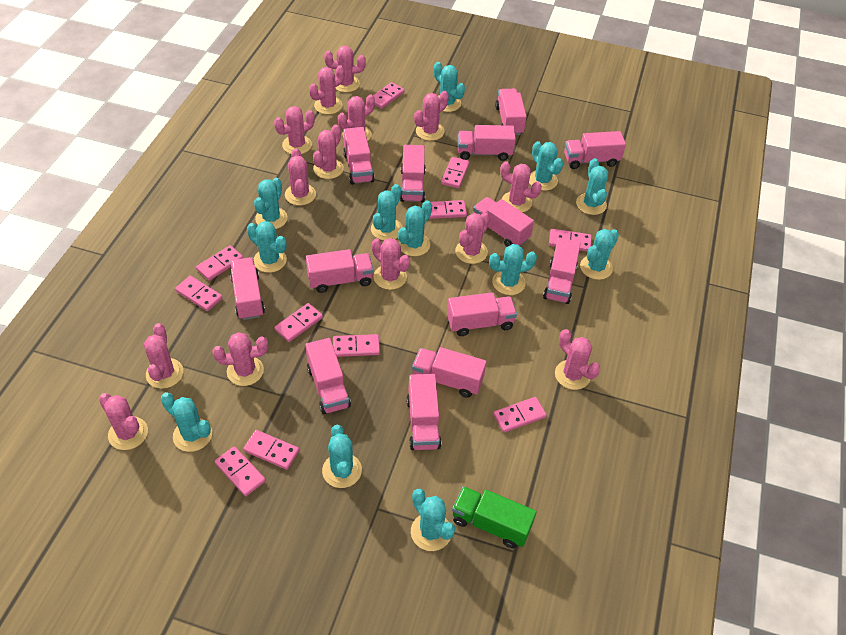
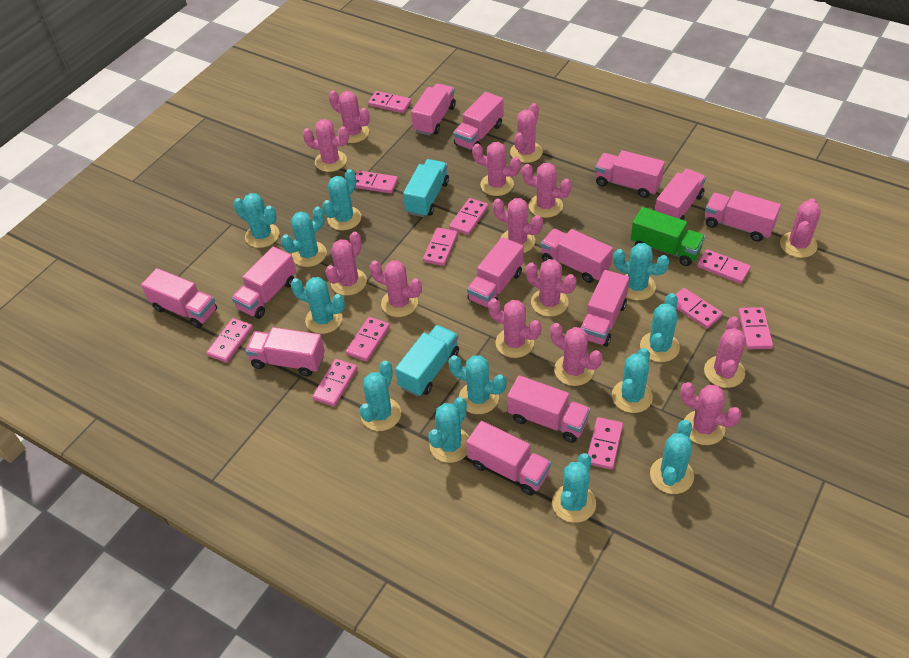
turquoise truck: none = 0 -> [395,325,459,397] [403,159,449,217] = 2

